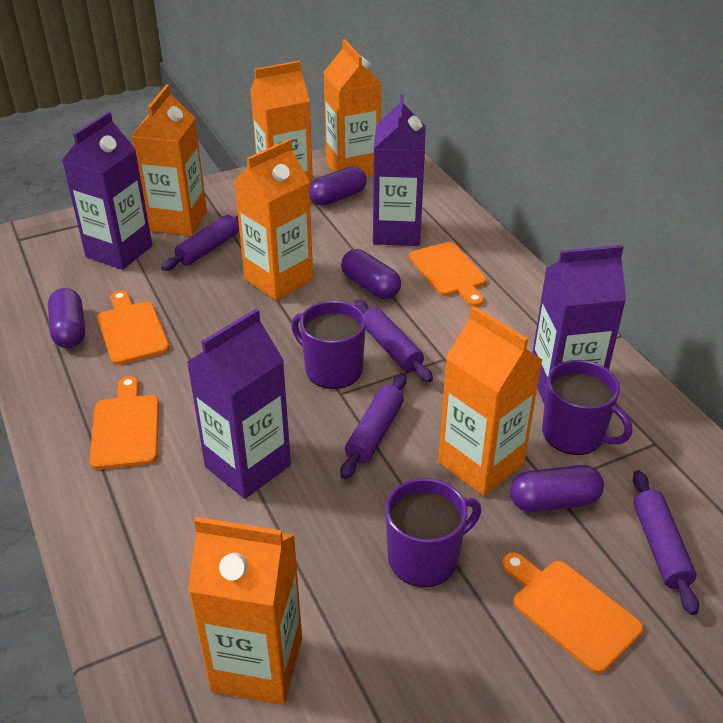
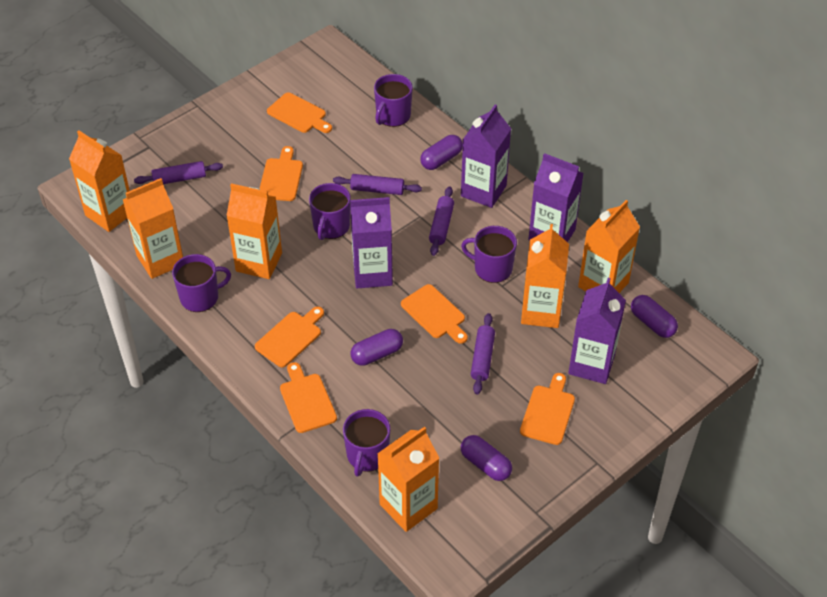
orange cutting board: [89,376,159,469] [97,290,169,365] [409,242,486,307] [502,552,643,674] = 4 -> [255,307,324,367] [259,146,303,201] [267,92,332,133] [280,362,337,433] [401,284,468,344] [520,373,575,445] = 6
purple mug: [291,301,366,389] [385,478,481,587] [542,360,632,455] = 3 -> [172,254,231,312] [309,183,351,240] [343,409,390,477] [374,74,413,127] [461,226,517,283] = 5

